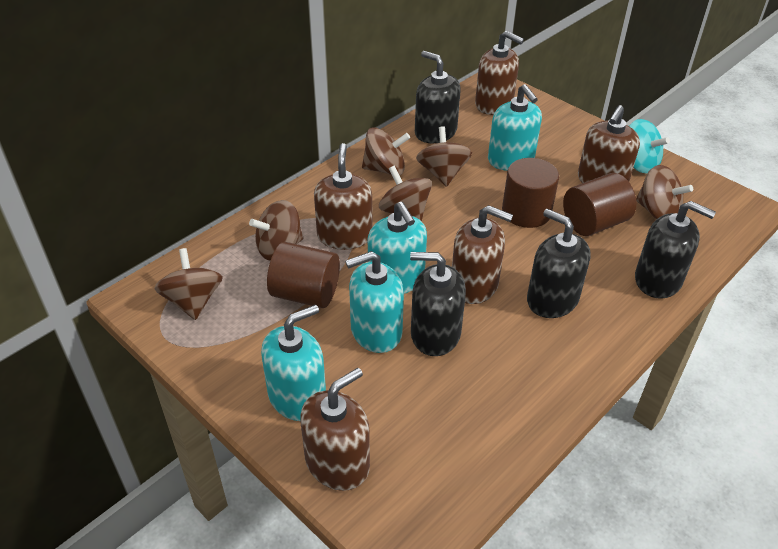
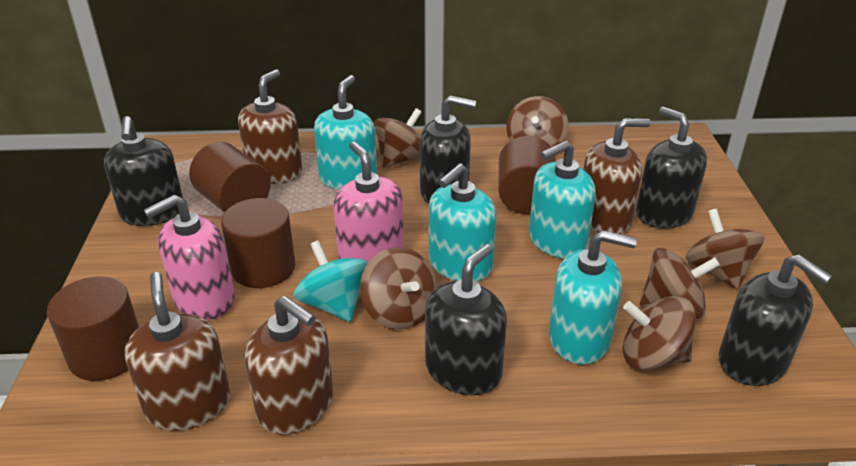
black soap dispenser: [410,252,466,356] [415,51,461,143] [527,209,591,318] [635,201,716,299] = 4 -> [104,116,183,226] [420,95,476,204] [425,244,507,395] [636,107,707,229] [719,254,832,386] = 5
brown cylinder: [267,242,340,308] [502,158,559,228] [563,173,637,236] = 3 -> [47,276,139,381] [189,142,270,213] [221,198,296,288] [498,136,556,215] = 4
brown soap dispenser: [300,368,370,491] [314,143,372,250] [452,205,513,304] [475,31,524,115] [578,105,640,183] = 5 -> [124,272,230,431] [238,69,302,184] [245,296,333,434] [583,118,651,234] = 4
pink soap dispenser: none = 0 -> [144,195,235,320] [333,141,404,263] = 2

